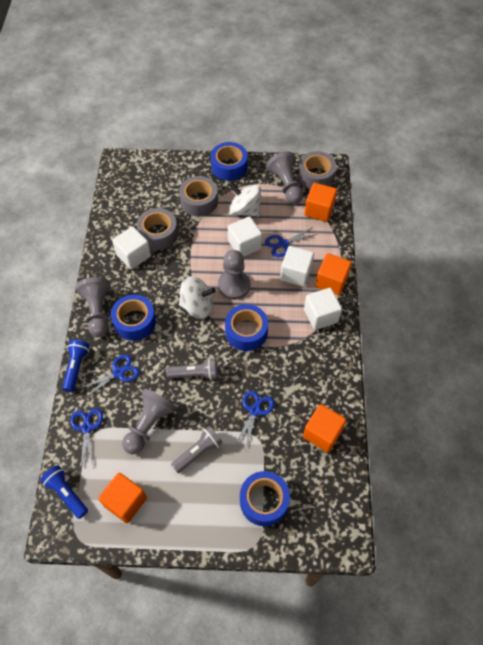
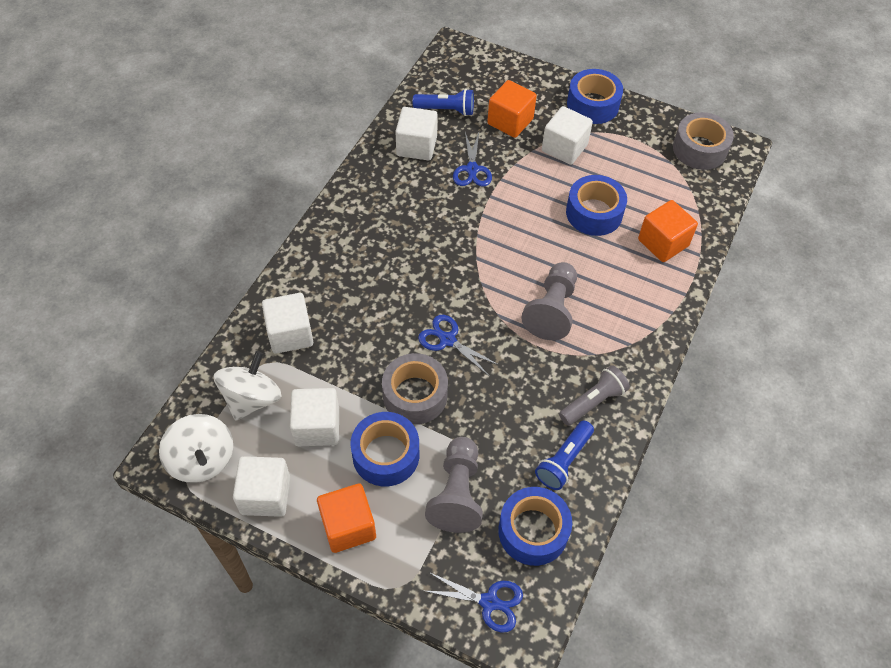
blue scissors: [70,409,103,470] [79,354,139,398] [234,391,274,448] [265,227,317,258] = 4 -> [418,315,499,376] [425,572,523,633] [453,132,492,187] = 3
grey flashlight: [166,358,218,380] [171,426,223,473] = 2 -> [559,365,630,426] = 1
grey pawn: [76,277,111,337] [122,389,176,454] [218,250,251,300] [266,151,303,204] = 4 -> [425,437,483,533] [521,262,577,340] = 2
grey tape: [137,208,178,250] [179,176,218,217] [298,151,336,189] = 3 -> [382,353,448,425] [673,112,734,170] = 2
orange cube: [98,473,147,523] [303,404,347,452] [304,183,337,222] [315,253,352,295] = 4 -> [317,483,376,553] [487,80,537,138] [638,200,698,262] = 3
white cube: [112,226,151,269] [228,216,262,257] [280,246,314,287] [304,288,342,330] = 4 -> [233,456,290,517] [262,293,313,354] [290,388,339,446] [395,107,438,160] [542,106,593,165] = 5

